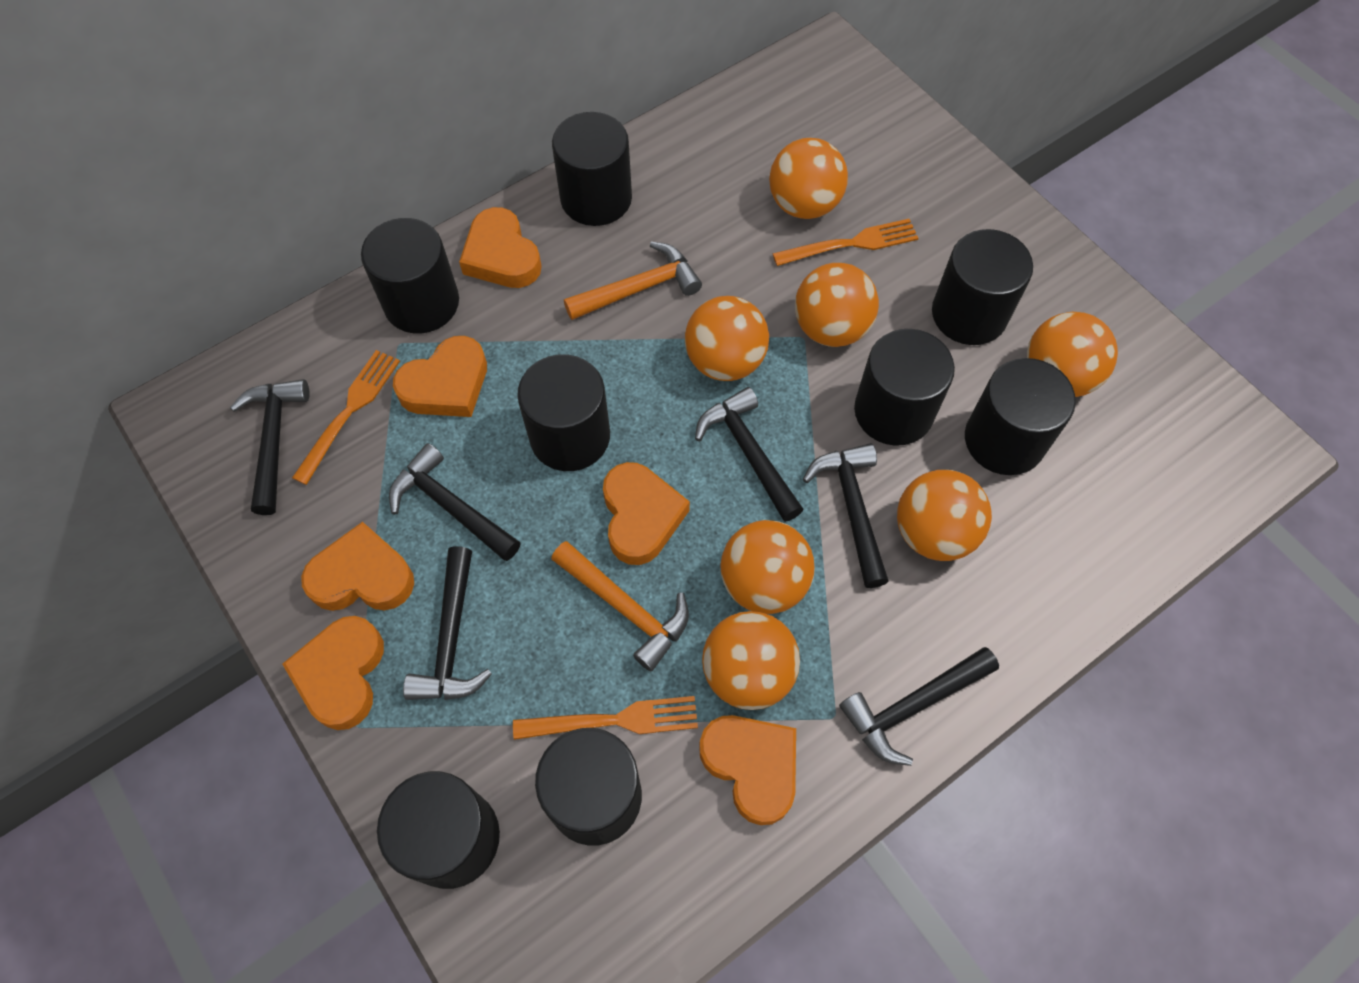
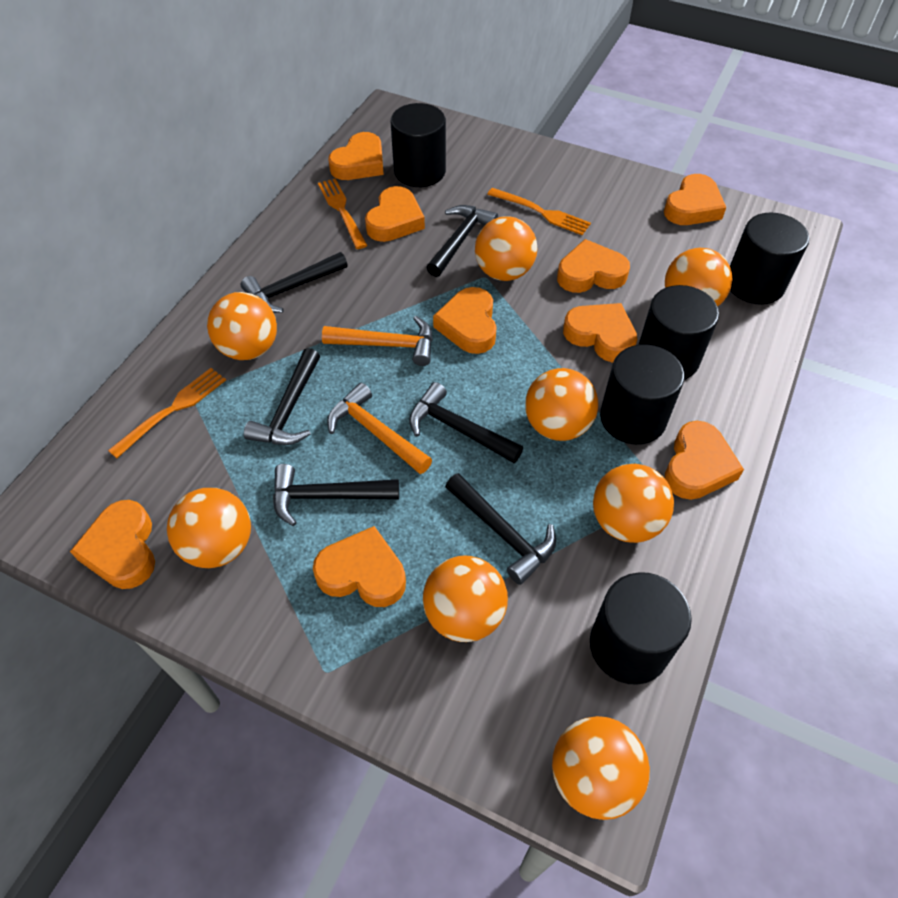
black cylinder: [361,218,459,333] [377,771,500,889] [517,354,610,471] [535,728,642,846] [552,112,632,226] [854,329,955,446] [932,229,1033,345] [965,358,1076,475] = 8 -> [391,103,446,187] [590,572,692,685] [600,344,684,445] [639,285,719,380] [730,213,809,305] = 5
orange ball: [685,296,769,381] [702,611,800,710] [720,520,815,614] [769,138,848,219] [795,263,879,347] [897,470,992,561] [1027,312,1118,397] = 7 -> [167,488,251,568] [207,292,277,360] [423,555,508,642] [475,216,537,281] [525,368,598,441] [552,716,650,820] [593,464,674,543] [665,248,733,307] = 8
orange heart: [282,616,384,730] [301,522,414,611] [393,336,487,417] [459,207,542,288] [603,462,690,565] [699,715,796,825] = 6 -> [70,500,155,589] [313,526,406,607] [328,132,384,180] [365,186,425,242] [433,287,497,354] [557,239,630,293] [563,303,638,363] [664,174,726,225] [665,421,744,500] = 9

